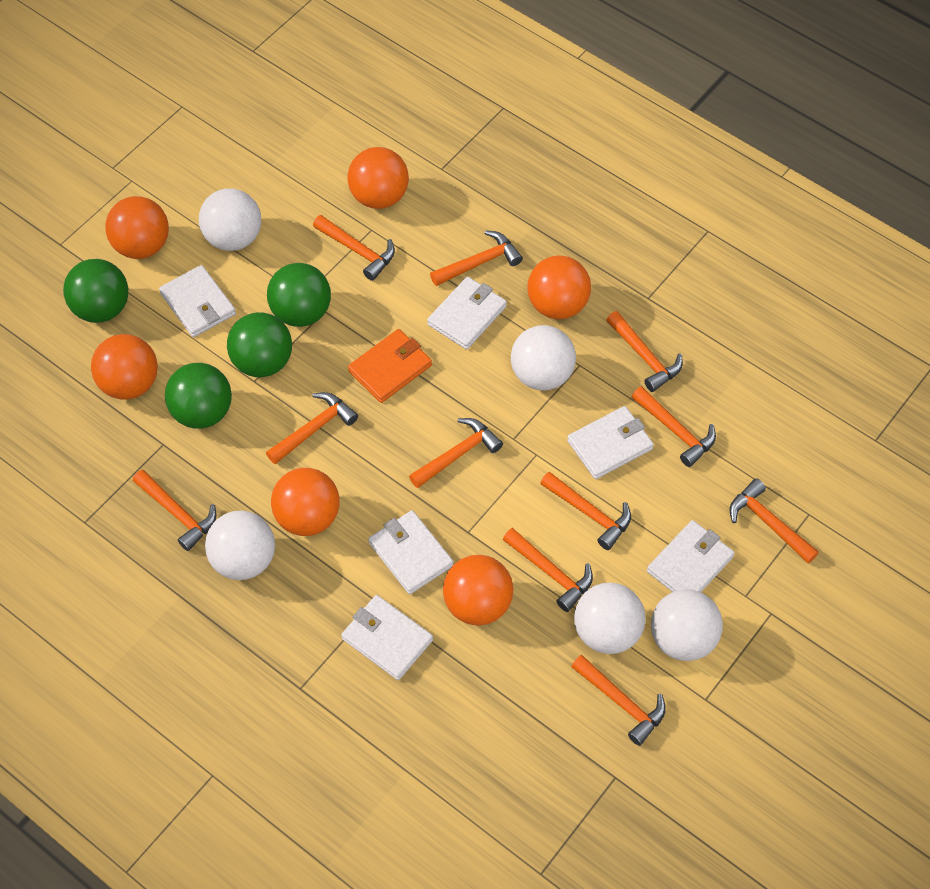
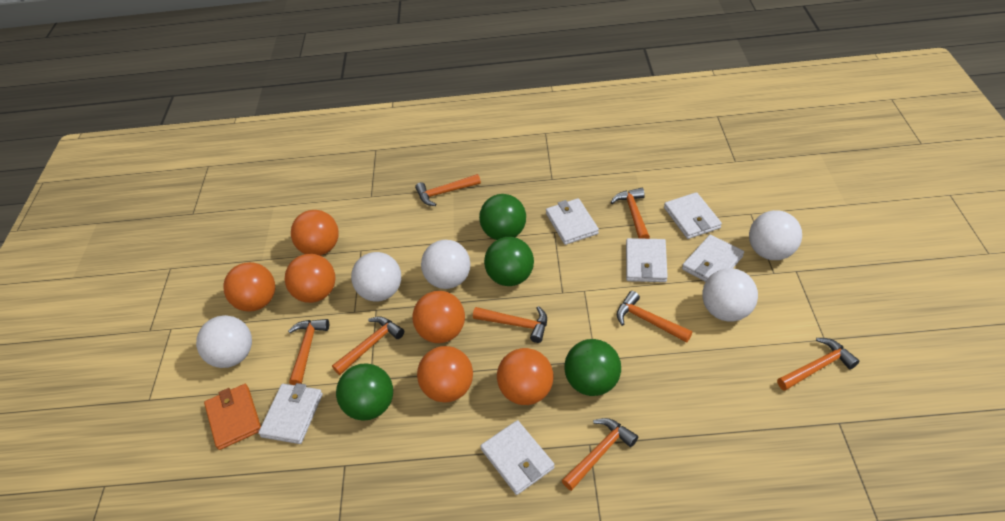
orange hammer: [133,470,216,551] [266,392,358,464] [313,215,395,281] [409,418,503,488] [430,230,523,286] [503,528,593,612] [540,472,631,550] [571,655,666,746] [606,311,683,392] [632,386,716,467] [730,478,819,563] = 11 -> [288,319,329,385] [332,316,404,375] [415,174,481,206] [473,306,547,343] [562,418,638,491] [610,188,650,239] [617,291,692,343] [777,338,859,391] = 8

